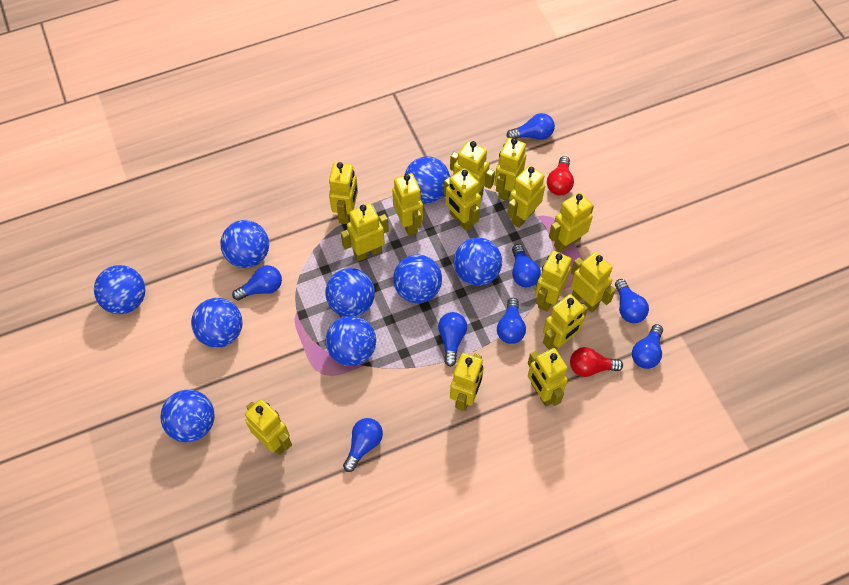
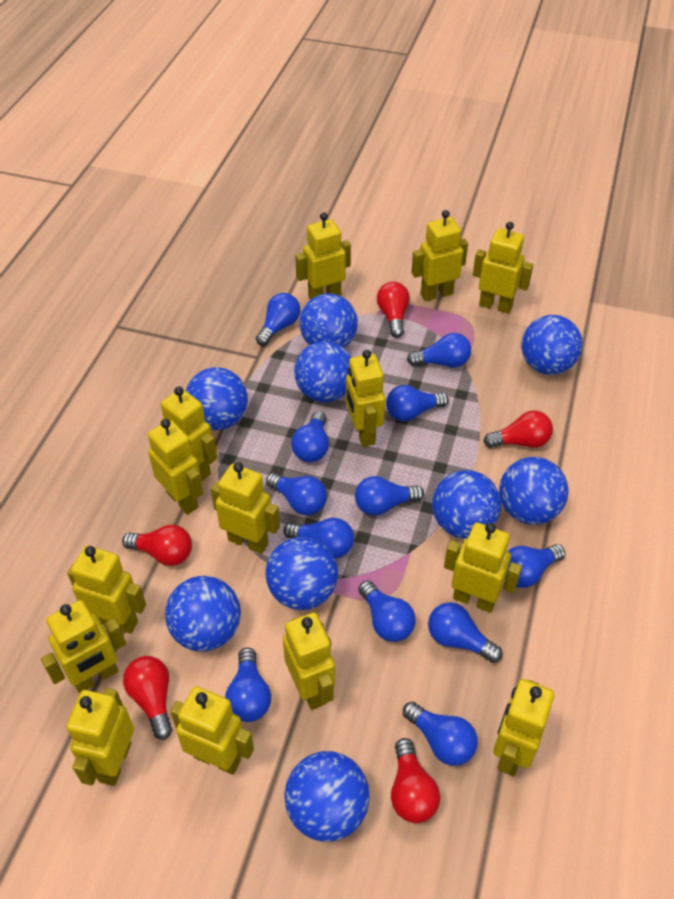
blue light bulb: [232,265,282,301] [343,418,383,472] [438,312,467,367] [497,298,526,344] [506,113,555,140] [512,244,541,287] [615,279,649,323] [632,324,663,369] = 8 -> [225,648,271,722] [256,293,300,346] [266,472,327,515] [284,518,354,559] [291,411,329,462] [355,476,424,516] [358,580,415,642] [386,385,449,421] [403,701,478,766] [407,333,471,368] [428,603,502,663] [505,544,565,588] = 12
red light bulb: [547,156,574,195] [570,347,623,377] = 2 -> [122,525,192,566] [123,656,172,740] [377,282,410,338] [391,738,440,823] [484,410,553,448] = 5

